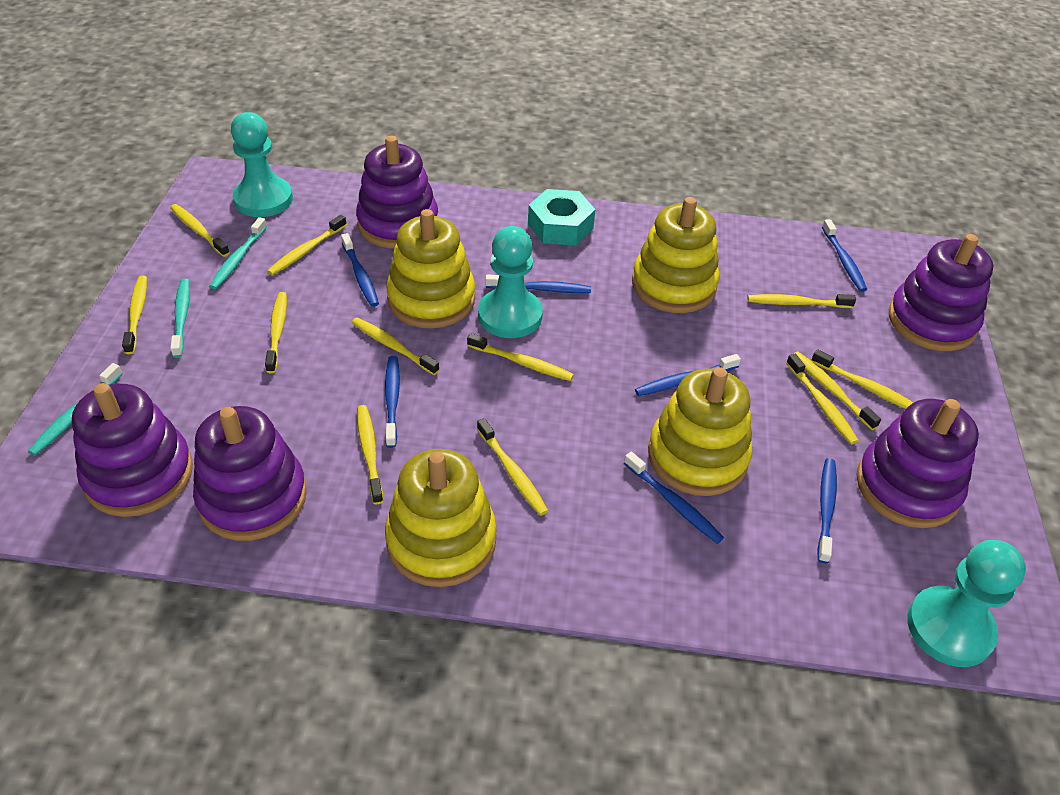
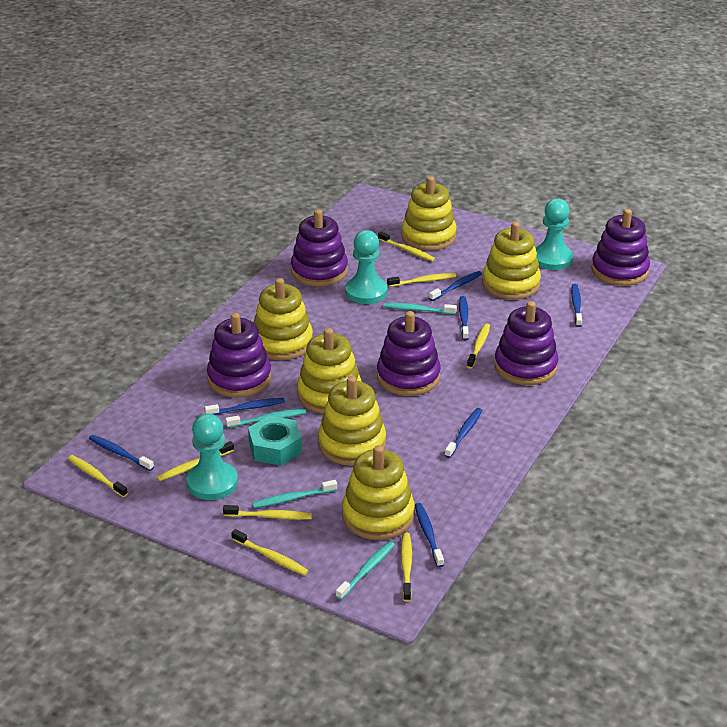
turquoise toothbrush: [28,363,123,456] [170,279,190,358] [209,217,267,289] = 3 -> [226,409,306,428] [252,480,337,508] [336,541,395,600] [384,303,457,315] = 4
yellow stacking toy: [385,449,497,587] [386,209,475,328] [632,197,720,313] [648,367,752,496] = 4 -> [254,278,313,360] [297,328,362,414] [318,376,386,466] [342,445,414,540] [401,176,457,251] [482,222,541,300] = 6
yellow toothbrush: [122,276,147,354] [170,204,230,257] [265,292,287,373] [267,215,347,275] [352,318,439,375] [357,405,383,504] [467,333,574,381] [477,418,548,516] [747,294,856,308] [786,354,859,444] [794,352,881,430] [812,349,913,409] = 12 -> [68,455,128,497] [157,441,234,481] [223,505,312,520] [231,529,308,576] [378,232,435,261] [387,273,456,287] [401,533,412,602] [467,323,490,369] = 8

